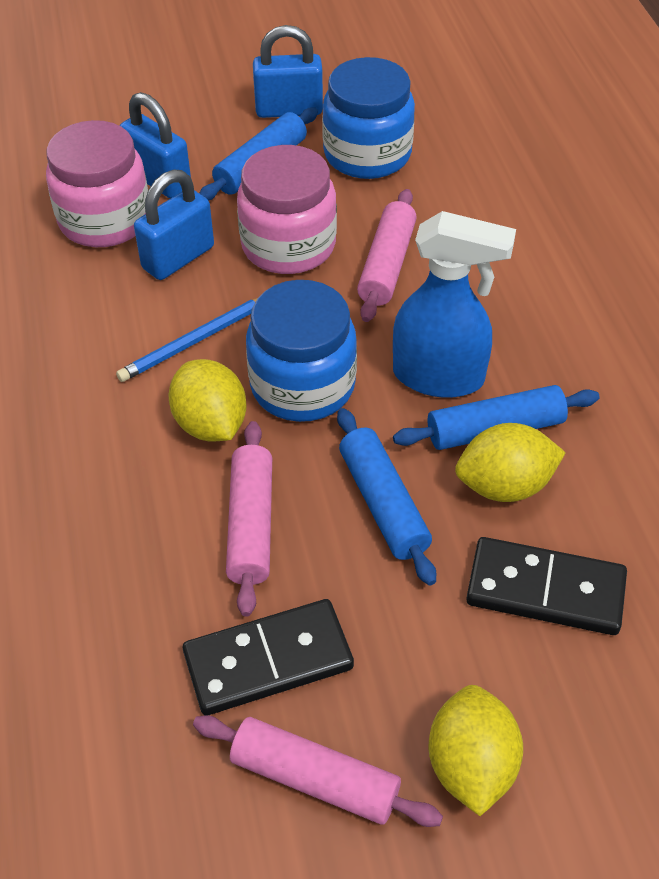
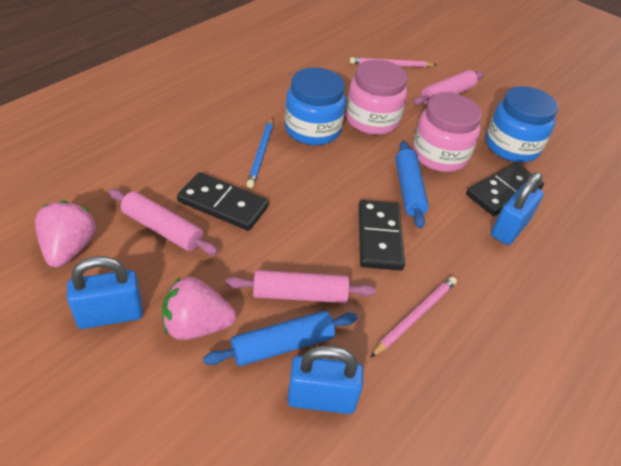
black domino: [183,599,354,716] [466,537,627,635] = 2 -> [177,172,269,231] [358,200,405,271] [466,163,544,216] = 3
blue rolling pin: [199,107,318,201] [337,408,436,586] [393,385,600,450] = 3 -> [203,311,357,366] [395,141,429,229] = 2
blue spray bottle: [393,211,516,398] = 1 -> none = 0
pink pencil: none = 0 -> [350,57,437,67] [370,277,457,358] = 2
pink strawberry: none = 0 -> [35,200,96,267] [162,277,236,340] = 2
yellow lemon: [168,359,246,442] [428,685,523,816] [455,423,566,502] = 3 -> none = 0

